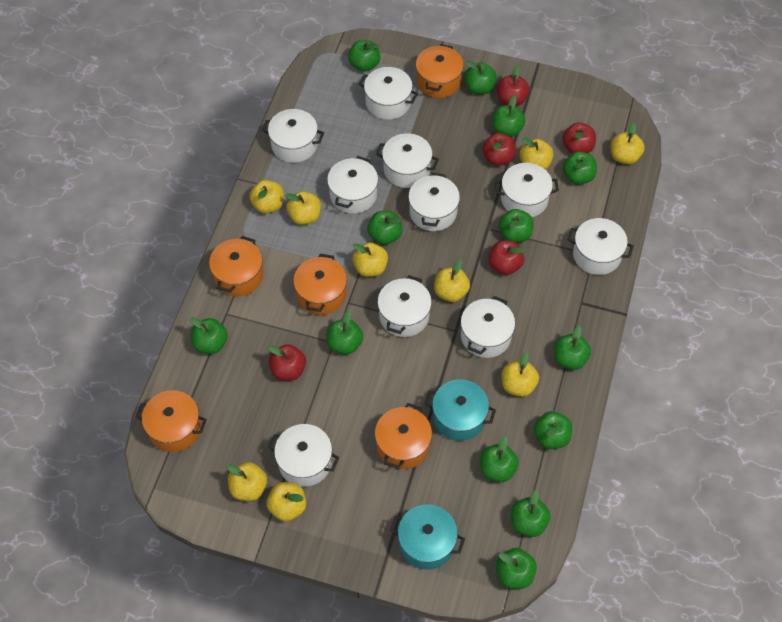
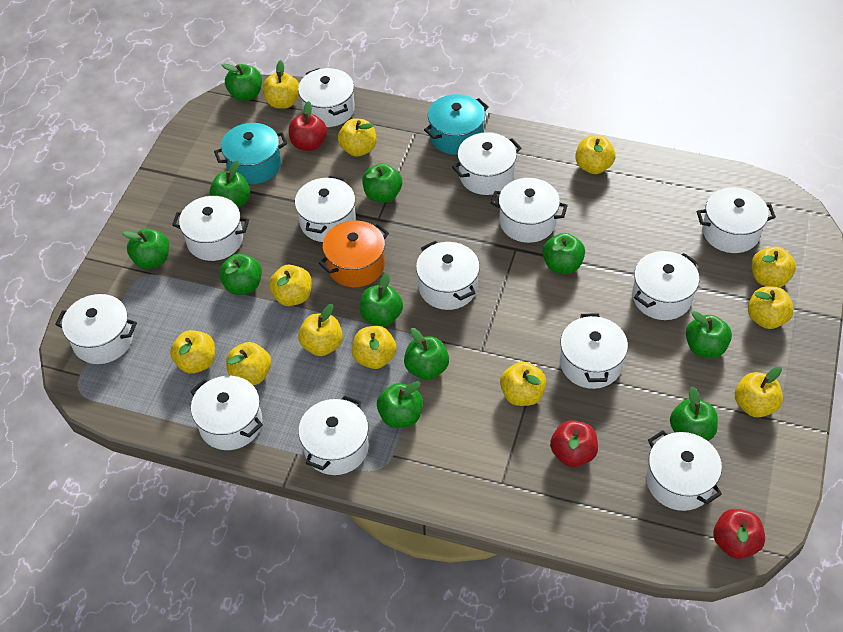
green apple: [190,317,228,354] [327,310,363,355] [348,40,380,72] [367,211,403,245] [464,60,497,94] [480,436,519,482] [492,95,526,137] [496,548,537,589] [499,209,534,243] [511,490,551,537] [534,411,572,449] [554,325,591,370] [563,151,597,185] = 13 -> [122,229,169,269] [209,161,250,208] [219,254,262,295] [222,64,262,101] [360,273,403,326] [362,163,402,202] [377,381,423,428] [404,328,449,380] [542,233,585,274] [670,386,718,441] [686,311,732,358] = 11
orange pot: [136,390,207,452] [209,236,263,296] [293,254,347,315] [375,403,432,469] [416,44,464,98] = 5 -> [319,221,389,287] = 1
red apple: [268,344,306,381] [482,133,516,166] [489,241,526,275] [497,65,530,106] [562,123,596,154] = 5 -> [289,101,327,151] [550,420,598,467] [713,509,765,559] = 3
white pot: [262,109,324,163] [268,424,339,487] [327,156,378,214] [359,67,418,120] [376,133,439,188] [377,275,432,337] [408,173,460,231] [461,296,515,358] [495,163,559,217] [567,218,634,275] = 10 -> [55,294,137,364] [172,196,249,261] [190,376,263,450] [295,176,356,242] [298,68,355,127] [298,395,369,475] [416,241,480,310] [452,132,521,195] [491,178,568,243] [560,313,628,389] [632,251,699,320] [646,430,722,511] [697,187,776,253] = 13
yellow apple: [227,462,267,501] [249,180,284,214] [266,482,306,522] [285,191,321,225] [352,242,388,277] [434,259,470,302] [502,352,539,397] [519,137,554,170] [611,122,645,164] = 9 -> [170,330,215,374] [226,342,271,385] [263,60,299,109] [269,265,312,306] [298,304,343,356] [338,118,376,157] [352,326,396,369] [500,362,546,406] [575,135,616,174] [735,366,783,417] [748,286,794,329] [752,246,796,288] = 12

